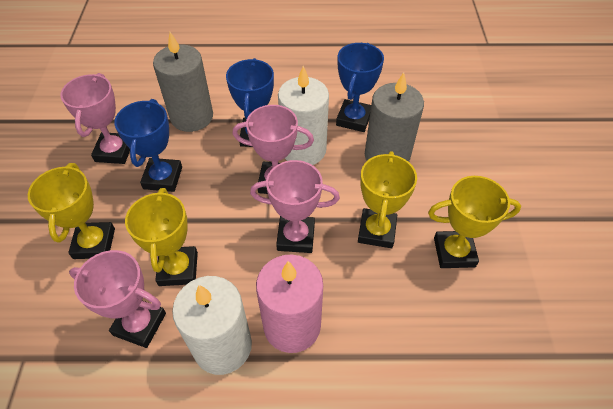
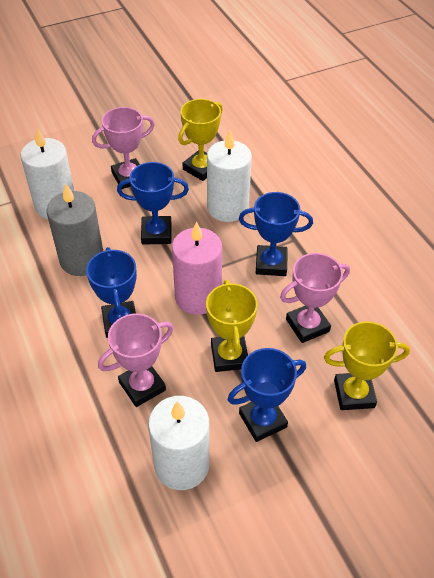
blue trophy: [114,99,182,192] [226,58,274,147] [336,43,384,132] = 3 -> [86,247,137,338] [117,162,189,245] [228,348,306,442] [239,192,313,276] = 4
grey candle: [153,32,213,132] [365,72,424,162] = 2 -> [46,183,103,276] = 1
pink trophy: [60,73,130,164] [69,250,166,348] [232,105,314,194] [250,160,340,253] = 4 -> [92,107,155,189] [98,313,174,407] [280,253,350,343] = 3
white candle: [172,276,252,375] [278,66,329,165] = 2 -> [21,128,74,219] [148,396,209,490] [207,131,252,222] = 3
yellow trophy: [28,163,115,259] [125,188,198,286] [358,151,417,248] [428,176,521,268] = 4 -> [178,99,223,181] [206,280,258,372] [324,321,410,410] = 3

